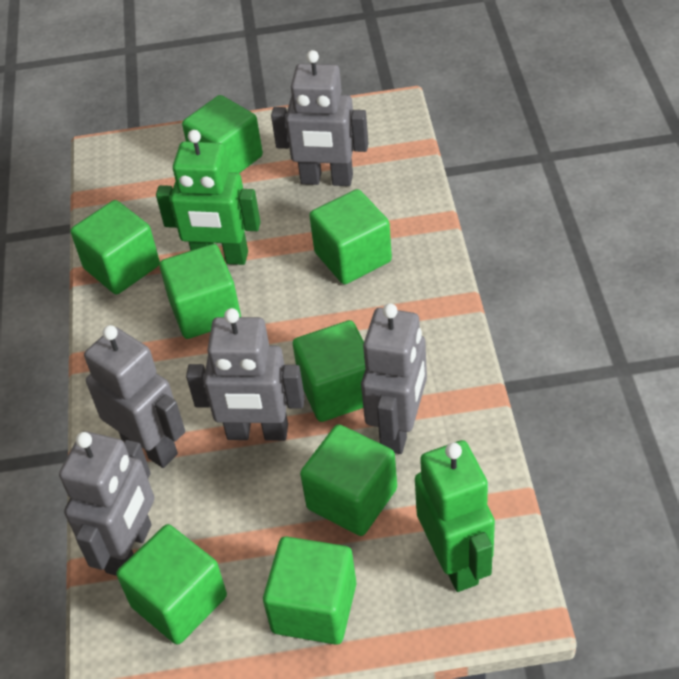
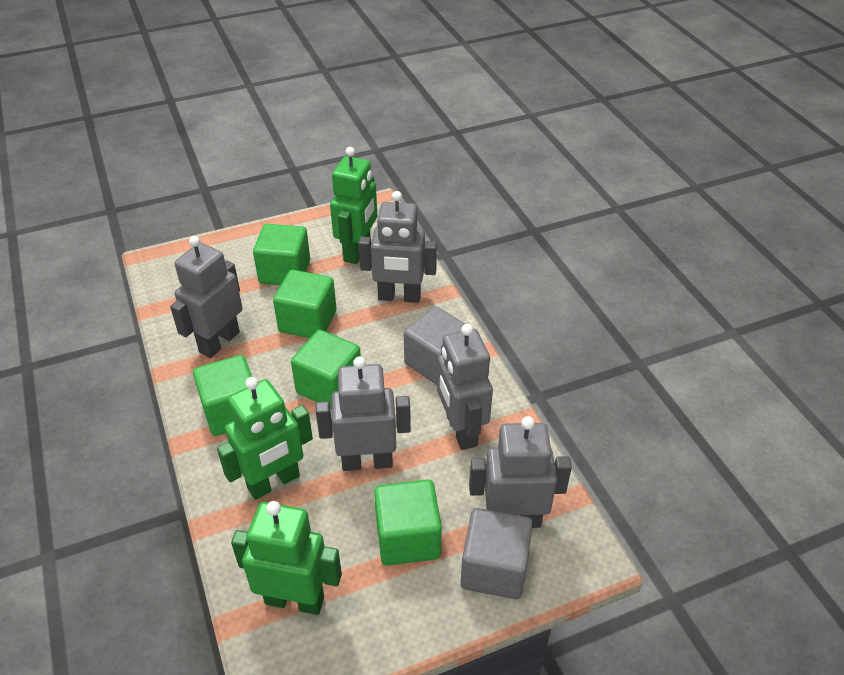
green cube: [71,200,160,295] [117,524,227,645] [159,244,241,339] [182,95,263,173] [263,536,356,645] [293,320,366,422] [300,424,397,536] [309,189,392,284] = 8 -> [193,355,252,436] [253,224,310,285] [273,270,337,338] [291,330,361,409] [374,479,442,566] = 5
green robot: [156,130,261,265] [415,440,495,592] = 2 -> [217,377,313,500] [231,501,342,615] [330,147,377,264] = 3
grey cube: none = 0 -> [404,306,465,385] [461,508,533,599] = 2

